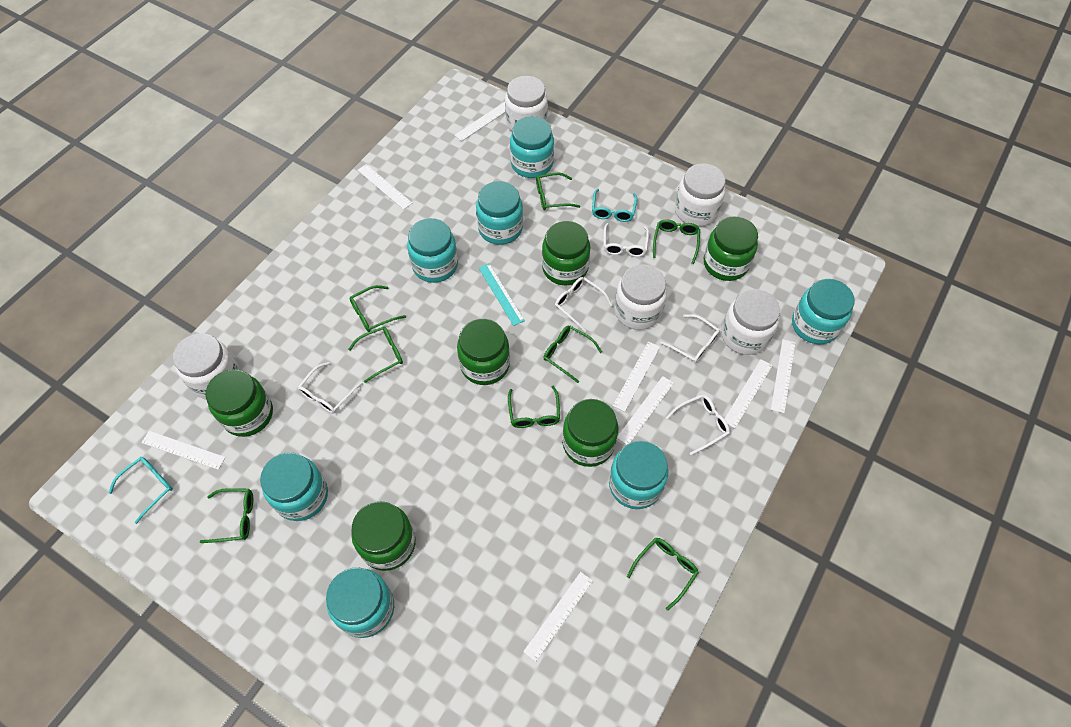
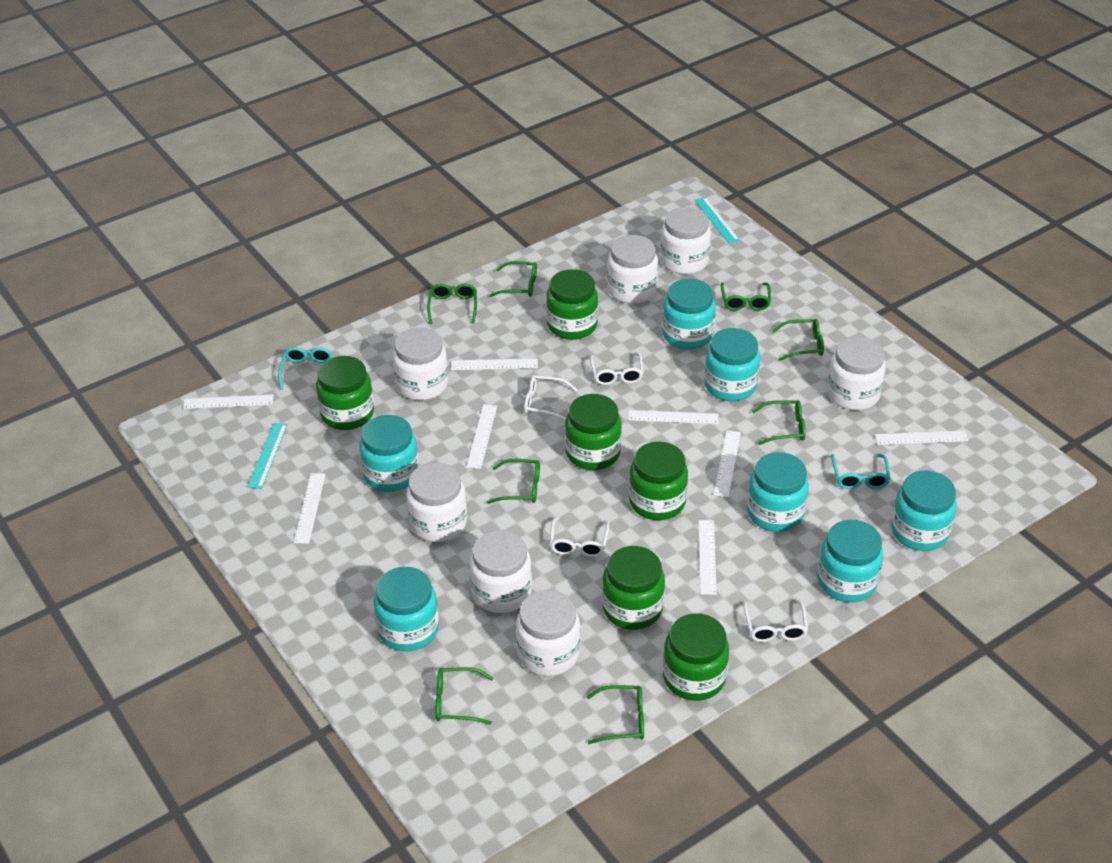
turquoise ruler: [479,263,525,326] = 1 -> [247,423,288,489] [694,197,740,244] = 2
white glasses: [298,362,363,413] [555,277,612,332] [604,223,649,257] [660,314,720,363] [666,394,730,455] = 5 -> [524,375,578,420] [550,516,609,557] [590,352,643,385] [743,598,808,642] = 4
white jar: [173,333,240,399] [505,76,548,131] [614,264,667,330] [675,163,726,227] [721,289,780,355] = 5 -> [393,327,448,400] [406,462,467,542] [470,530,532,613] [516,590,580,676] [607,235,658,304] [660,207,711,274] [827,337,886,410] = 7

